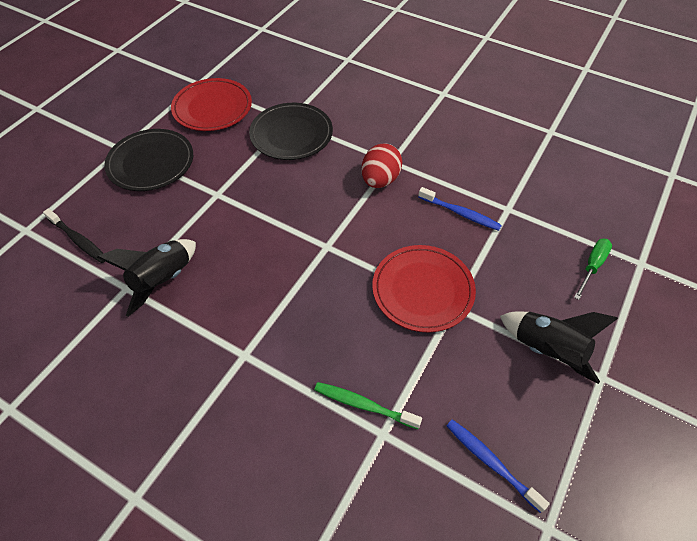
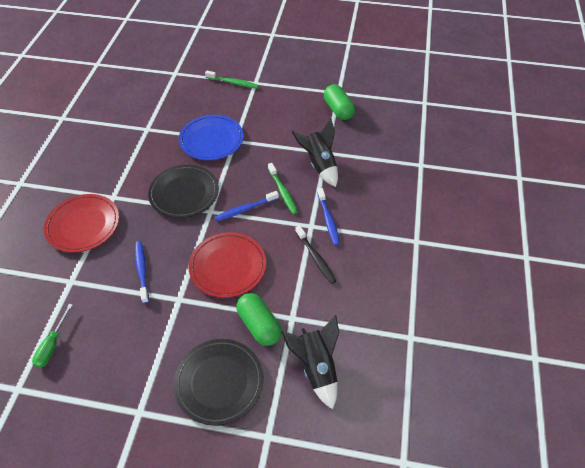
blue plate: none = 0 -> [179,115,244,160] = 1
blue toothbrush: [418,187,502,231] [447,419,550,513] = 2 -> [135,241,149,304] [215,191,279,221] [317,188,340,246] = 3
green capsule: none = 0 -> [236,293,281,346] [324,84,355,120] = 2
green toothbrush: [314,382,422,429] = 1 -> [205,71,259,89] [268,163,298,214] = 2
red egg: [361,143,402,188] = 1 -> none = 0

